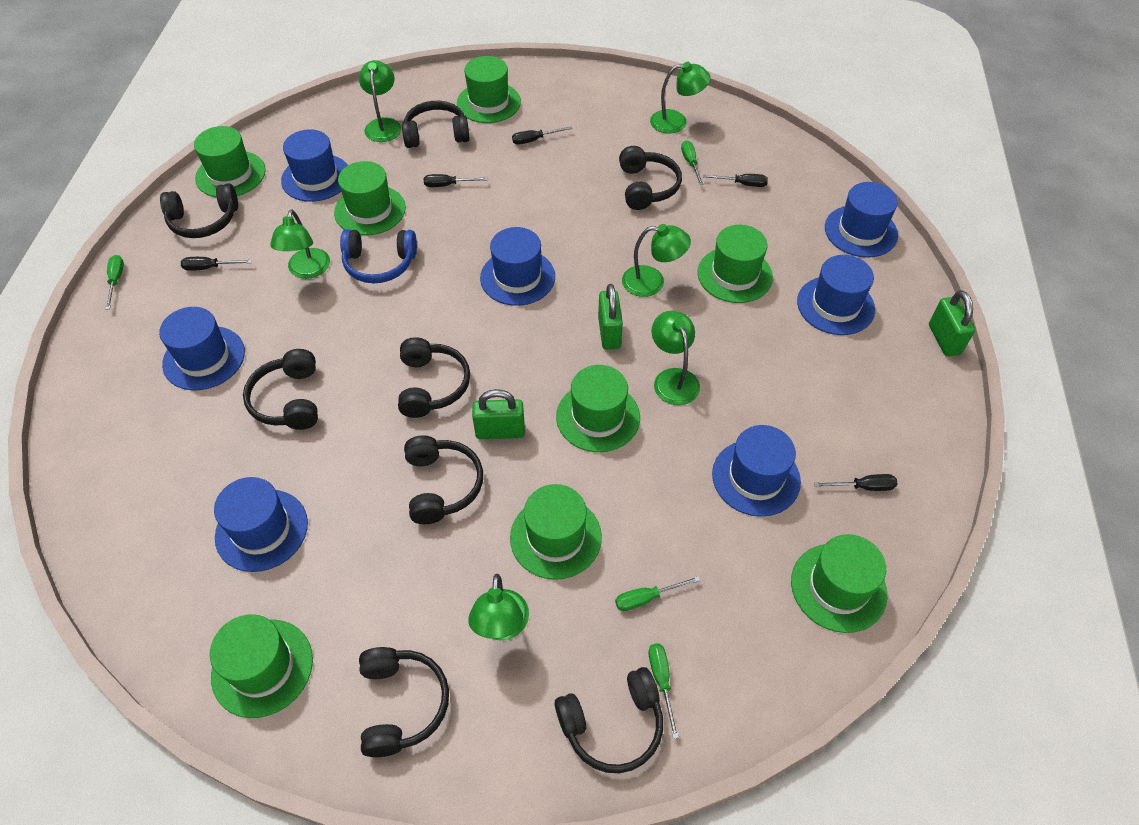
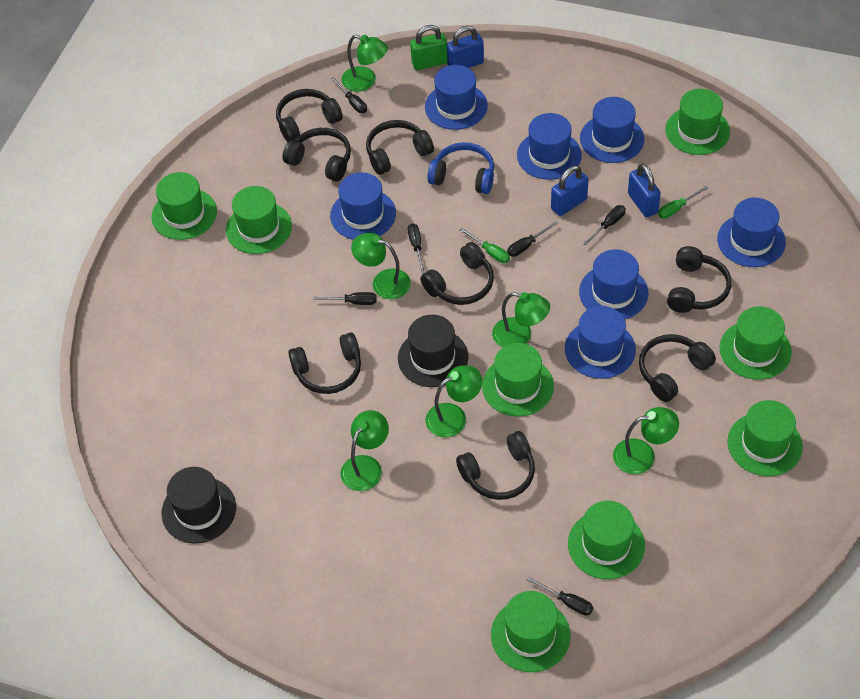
black hat: none = 0 -> [162,467,236,544] [398,315,468,387] = 2
black screwdriver: [181,257,252,271] [424,174,488,187] [512,126,572,145] [703,174,768,187] [814,474,897,491] = 5 -> [313,292,377,305] [331,77,367,113] [408,223,425,274] [507,221,558,257] [527,577,593,616] [583,205,626,246] = 6
blue padlock: none = 0 -> [447,26,484,68] [551,166,589,216] [628,163,661,217] = 3
green padlock: [472,389,525,439] [598,284,623,350] [929,291,975,357] = 3 -> [410,25,447,70] = 1
green screwdriver: [105,255,124,310] [615,576,700,611] [648,643,679,739] [681,140,704,185] = 4 -> [460,228,510,263] [658,186,708,219] = 2

